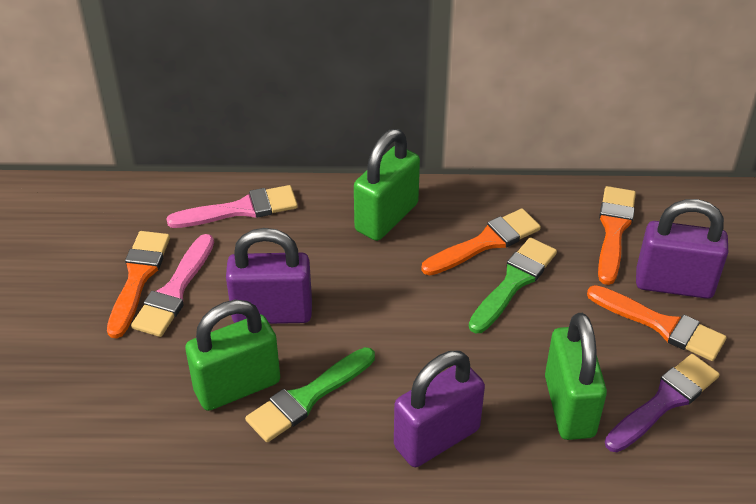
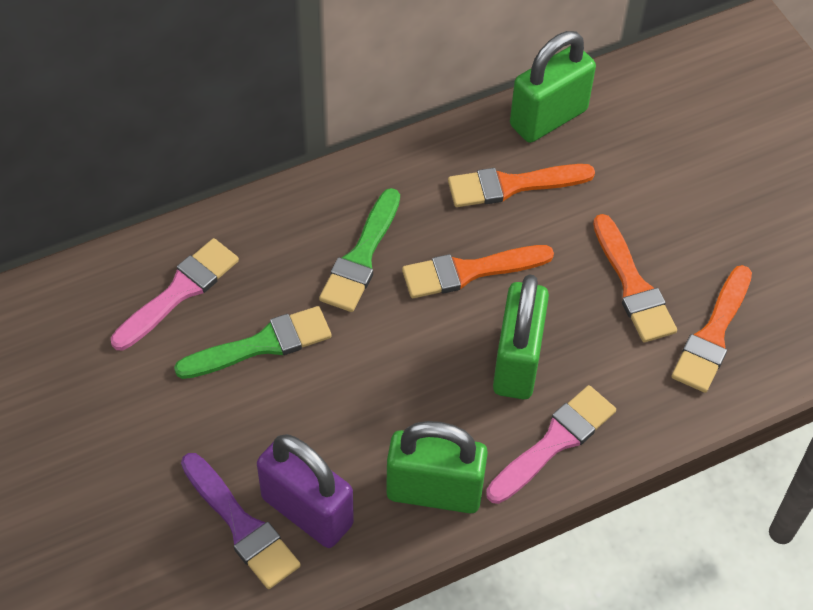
purple padlock: [226,228,312,324] [394,351,485,467] [636,199,728,299] = 3 -> [257,434,354,548] = 1

